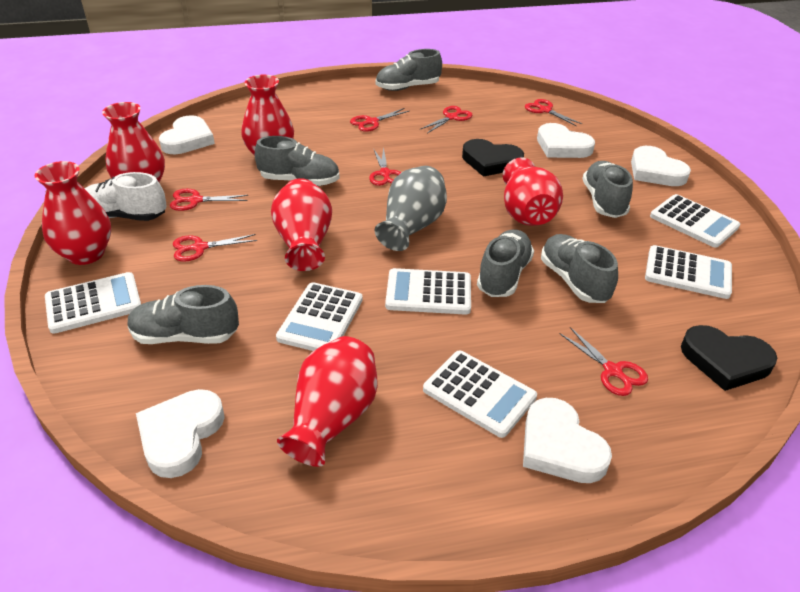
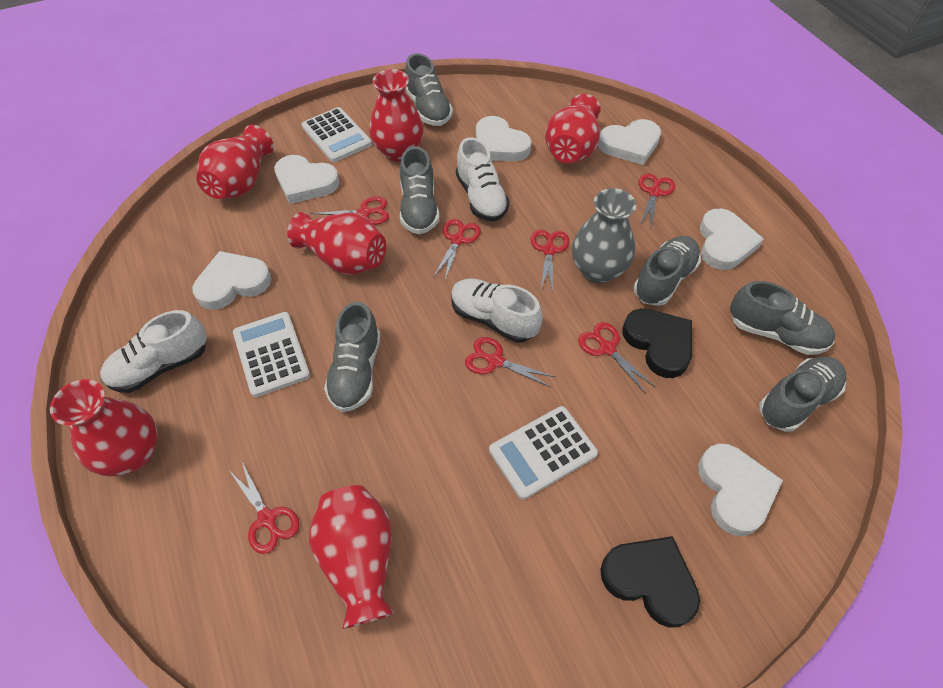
white calculator: [45,272,141,334] [276,282,363,351] [385,268,471,315] [423,351,537,438] [645,245,732,299] [650,194,740,248] = 6 -> [233,312,310,397] [302,107,372,162] [489,406,598,500] = 3
white heart: [136,389,225,478] [159,115,215,154] [523,398,612,483] [537,123,595,158] [631,146,691,186] = 5 -> [192,251,271,310] [274,155,339,204] [476,116,532,162] [598,119,661,165] [698,443,783,536] [700,209,764,270] = 6
white shoe: [84,172,167,221] = 1 -> [100,310,207,393] [451,279,543,343] [456,137,510,221] = 3

